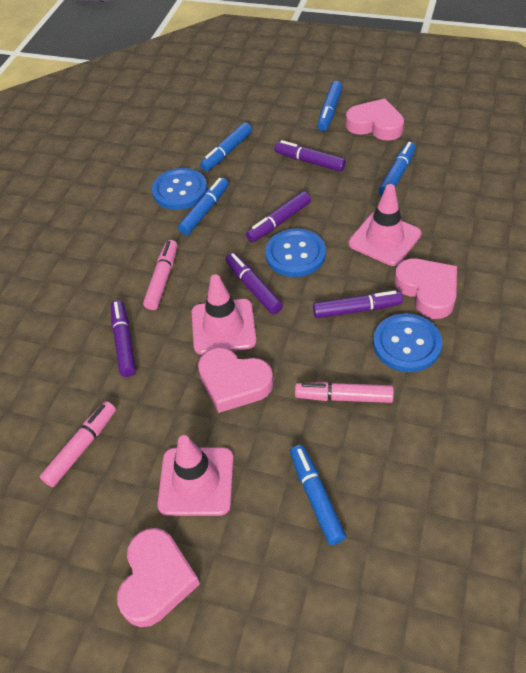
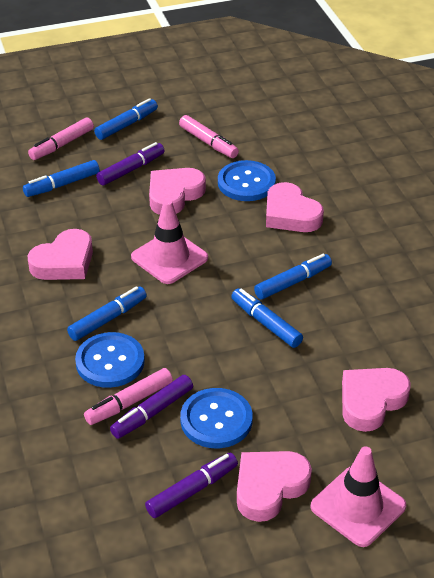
pink heart: [117,528,200,627] [198,347,274,413] [346,98,404,141] [394,259,457,319] = 4 -> [27,229,93,280] [149,168,206,215] [237,451,312,522] [266,182,324,232] [342,368,411,432] = 5
pink traffic cone: [157,435,234,516] [192,275,256,355] [349,184,421,266] = 3 -> [131,199,208,284] [310,446,406,547] = 2
purple marker: [111,300,136,377] [225,253,283,314] [246,191,311,242] [275,140,346,172] [313,291,403,319] = 5 -> [96,142,165,185] [110,375,193,439] [145,453,238,518] = 3

